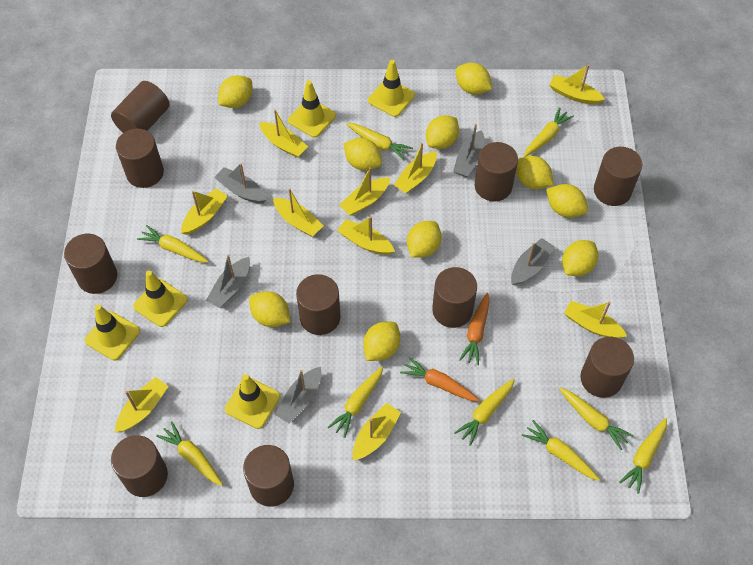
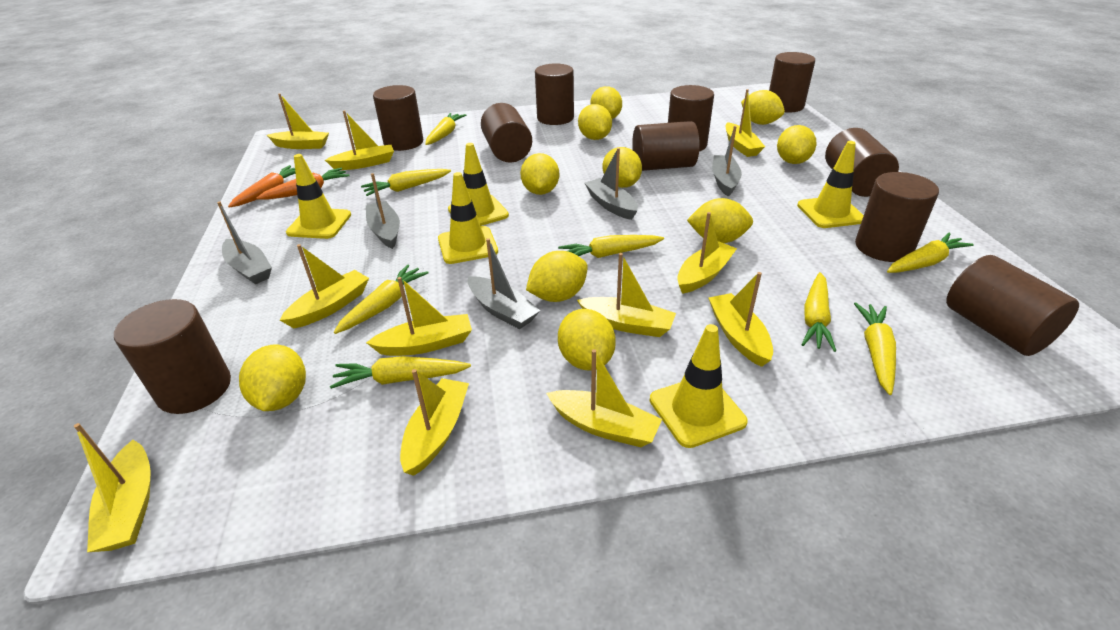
yellow boat: [115,377,169,433] [181,188,228,235] [259,110,308,158] [273,188,323,237] [337,216,395,255] [339,167,390,216] [353,403,401,460] [394,143,437,194] [549,64,605,104] [564,301,627,338] = 10 -> [74,423,151,552] [267,93,329,149] [280,244,369,328] [325,110,394,170] [366,277,472,356] [400,369,469,476] [546,349,662,447] [577,253,676,337] [677,212,737,294] [709,272,773,367] [725,89,765,157] = 11
yellow carrot: [137,225,209,262] [156,421,223,486] [328,366,383,438] [346,123,413,160] [454,379,515,446] [522,420,600,481] [524,107,574,157] [559,388,634,450] [619,418,667,494] = 9 -> [330,356,471,389] [334,265,429,334] [361,169,451,196] [425,113,466,145] [558,235,664,258] [801,272,836,352] [854,303,896,395] [887,233,974,273] = 8

